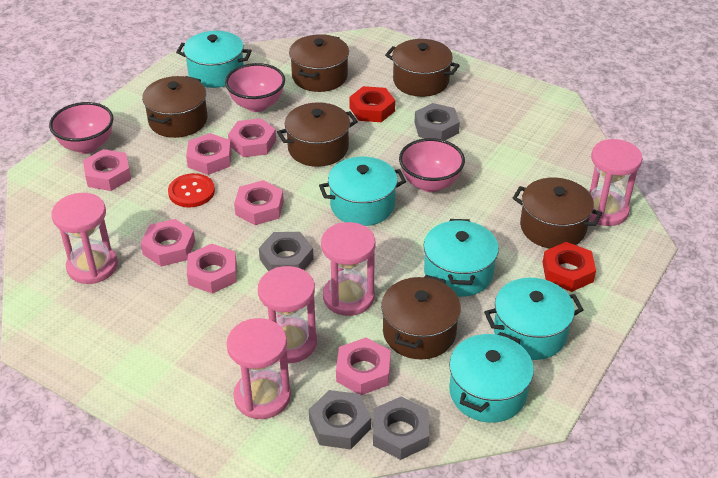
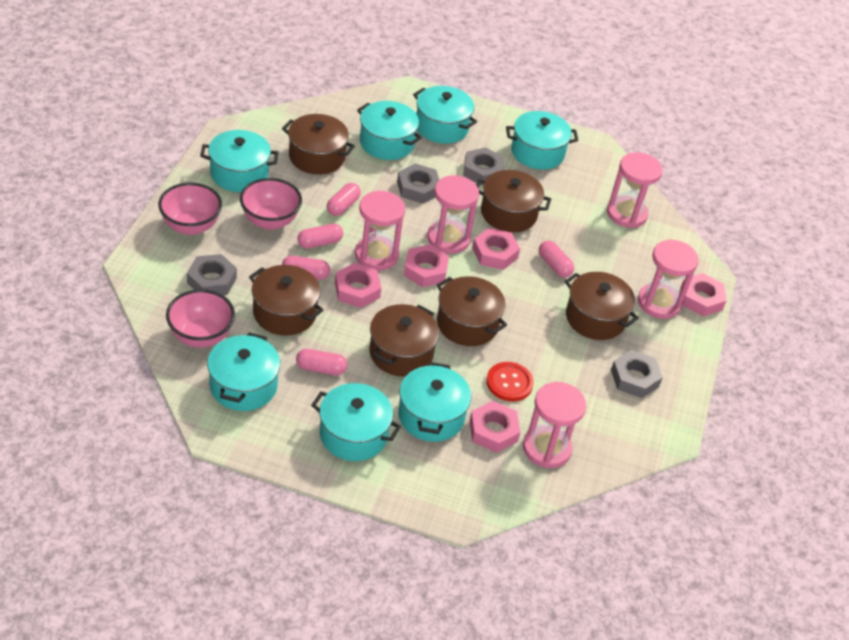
pink capsule: none = 0 -> [282,256,330,280] [296,349,347,375] [297,223,343,249] [327,183,361,216] [539,241,574,277] = 5
pink nut: [83,149,131,191] [141,219,195,267] [186,133,232,175] [187,244,237,294] [228,118,276,157] [234,180,284,225] [336,338,391,395] = 7 -> [335,263,381,308] [404,244,449,287] [470,401,520,453] [472,228,520,270] [680,273,726,317] = 5
red nut: [349,86,395,122] [543,242,596,292] = 2 -> none = 0
turquoise pot: [176,31,252,88] [319,157,406,226] [424,219,499,297] [449,332,534,423] [484,278,583,360] = 5 -> [200,130,279,192] [207,333,280,411] [311,383,401,461] [357,101,422,160] [398,362,471,442] [413,86,477,144] [506,111,578,170] = 7

